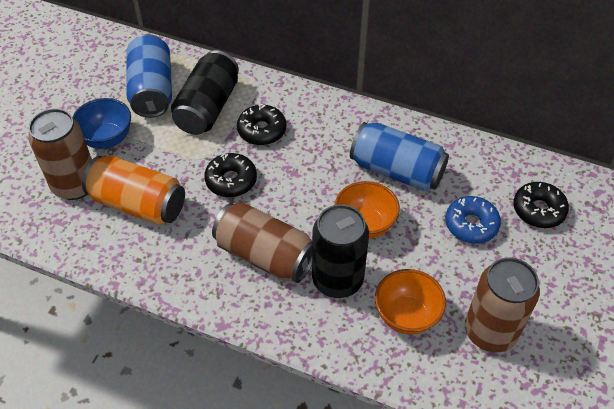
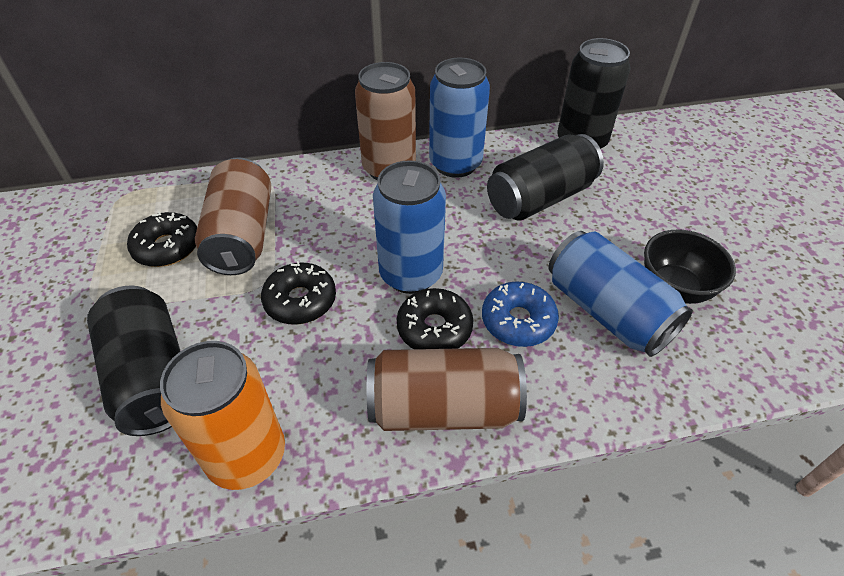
black bowl: none = 0 -> [644,230,736,304] = 1
black can: [171,50,239,135] [312,204,369,298] = 2 -> [87,286,180,436] [487,134,604,221] [558,38,631,149] = 3
blue bowl: [72,98,131,149] = 1 -> none = 0
blue can: [127,34,172,118] [350,122,449,191] = 2 -> [373,160,446,294] [429,58,490,178] [549,231,693,357] = 3
orange bowl: [335,181,400,239] [375,269,446,335] = 2 -> none = 0

